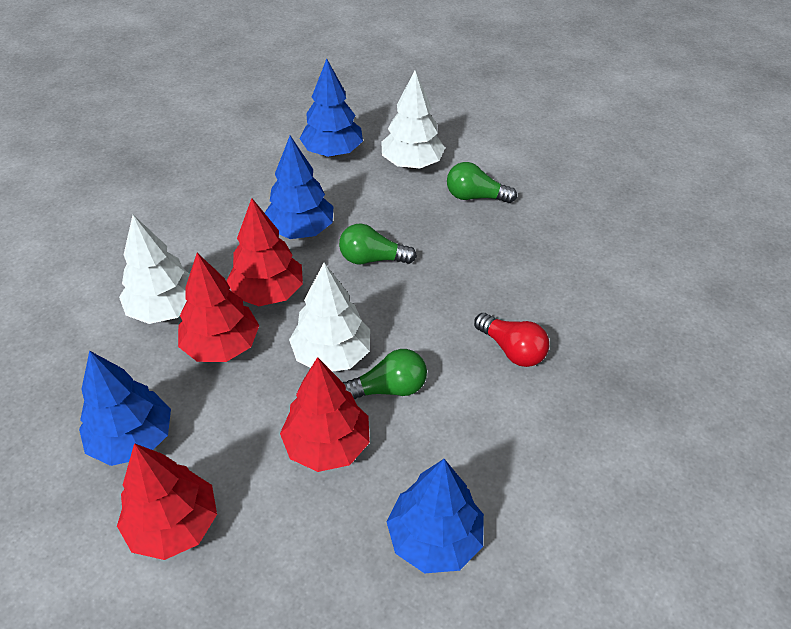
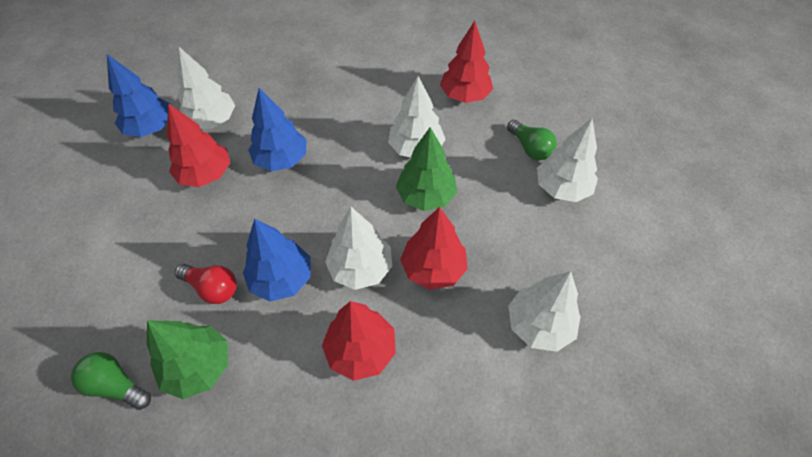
blue tree: [79,350,171,466] [265,136,333,239] [299,59,363,157] [386,459,484,573] = 4 -> [107,54,171,137] [243,218,311,301] [248,88,307,171] = 3
green light bulb: [339,223,417,264] [343,349,427,399] [447,162,517,203] = 3 -> [71,352,151,410] [507,120,557,160] = 2
green tree: none = 0 -> [147,321,228,399] [396,127,457,211] = 2
white tree: [119,215,190,324] [289,262,370,372] [381,70,445,169] = 3 -> [177,47,235,129] [325,207,392,290] [388,76,446,158] [508,271,581,352] [537,118,598,202] = 5

